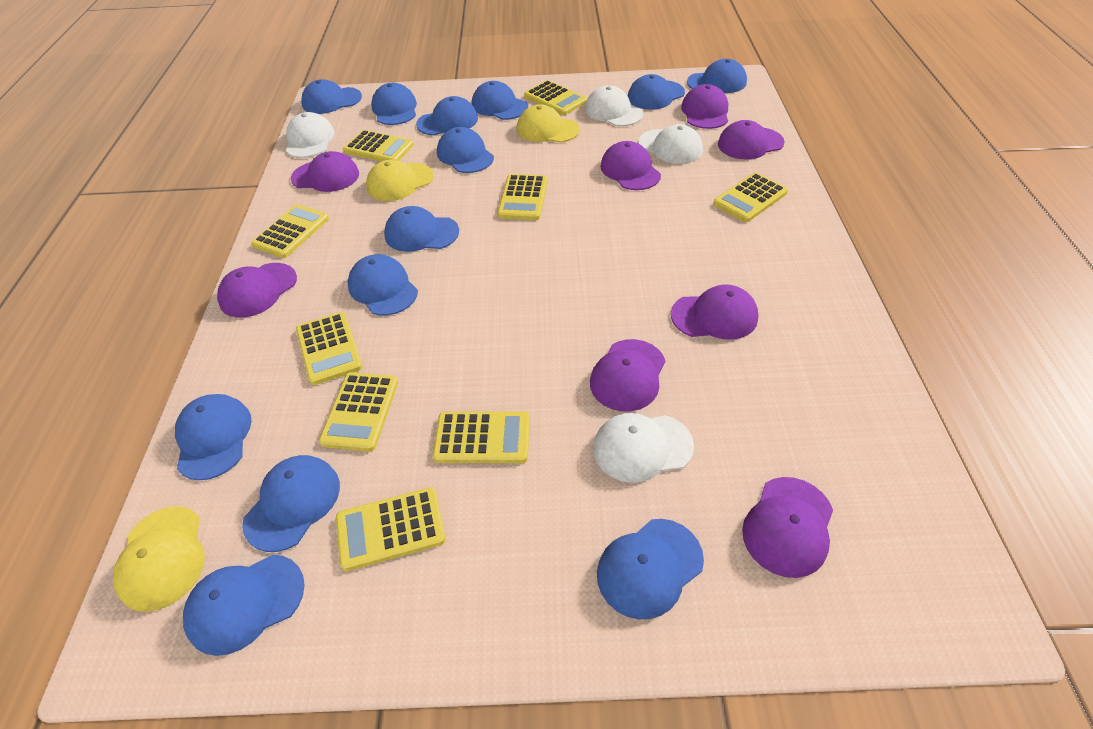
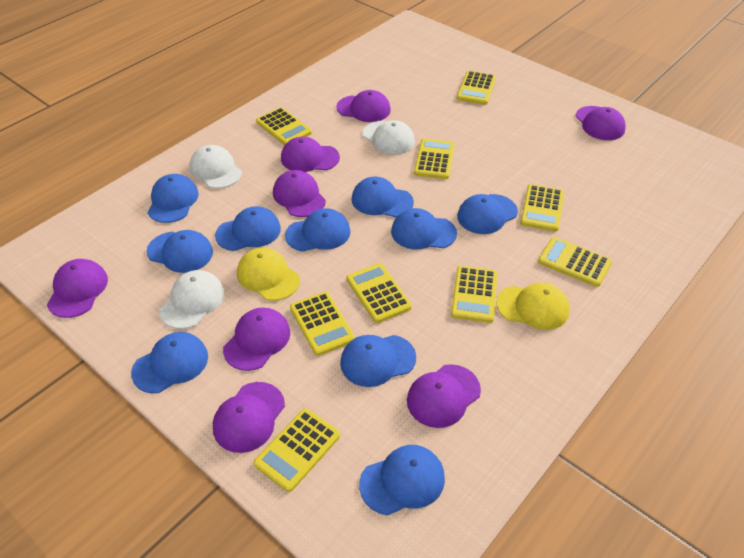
blue cap: [175,394,252,480] [183,555,305,656] [242,455,340,552] [301,79,362,114] [348,254,418,315] [371,83,417,125] [384,206,459,252] [416,96,478,135] [437,127,494,173] [472,81,528,120] [597,519,704,619] [628,74,685,110] [687,59,747,93] = 13 -> [131,332,208,393] [147,174,199,223] [147,230,213,273] [215,206,281,251] [285,208,351,252] [340,335,416,387] [352,177,414,217] [359,445,445,516] [391,208,457,249] [457,194,518,234] = 10
white cap: [286,112,335,158] [585,85,643,126] [593,413,694,483] [638,124,703,164] = 4 -> [159,270,225,329] [189,145,242,188] [363,120,415,155] = 3
yellow cap: [113,506,205,612] [366,160,434,201] [517,104,580,143] = 3 -> [237,248,300,301] [496,283,570,330] = 2

